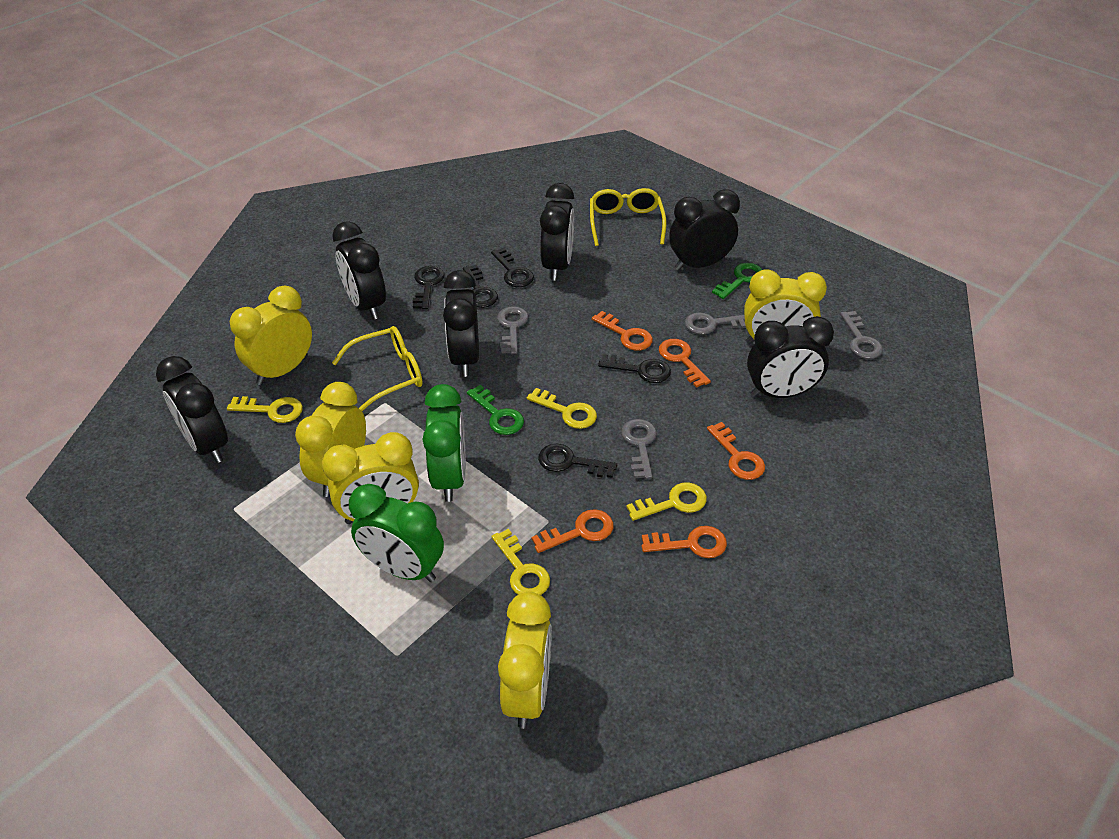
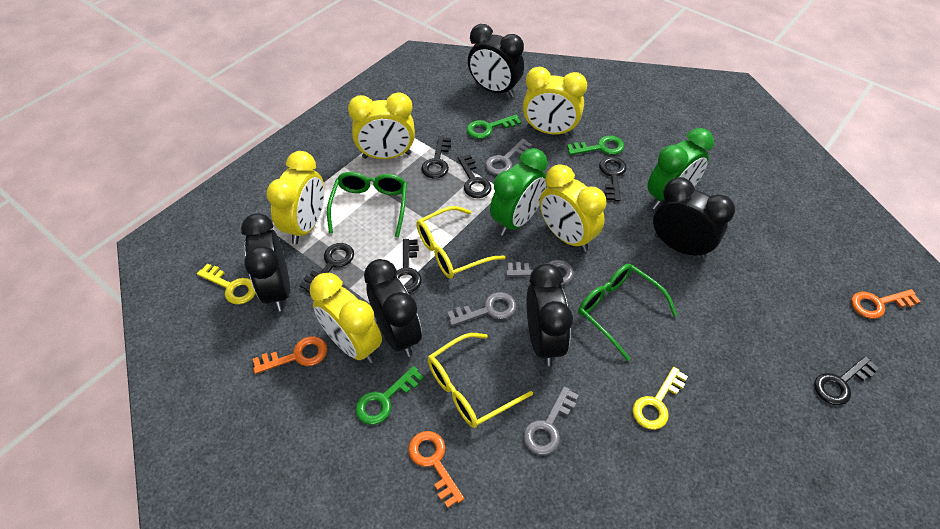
black clock: [156,356,228,463] [332,221,386,320] [443,270,479,377] [540,183,574,281] [669,189,740,271] [747,316,834,398] = 6 -> [241,213,290,312] [364,259,422,357] [468,24,524,97] [526,263,573,366] [653,177,735,259] = 5
black key: [413,266,444,309] [463,265,498,308] [491,248,534,287] [538,444,617,478] [598,354,671,383] = 5 -> [299,243,354,293] [395,239,422,293] [421,136,451,179] [457,154,492,198] [599,156,627,201] [814,356,879,405] = 6
green glasses: none = 0 -> [327,172,407,237] [578,264,678,361] = 2
green key: [467,385,524,435] [712,263,763,299] = 2 -> [356,366,424,425] [467,114,521,139] [567,135,625,155] = 3
orange key: [532,509,613,553] [592,311,653,351] [641,526,727,558] [659,339,711,388] [707,422,765,480] = 5 -> [253,336,327,374] [408,431,464,508] [851,289,921,319] = 3
yellow key: [227,396,303,423] [491,529,550,595] [527,388,597,429] [626,482,707,521] = 4 -> [197,263,256,304] [632,367,688,430] = 2

